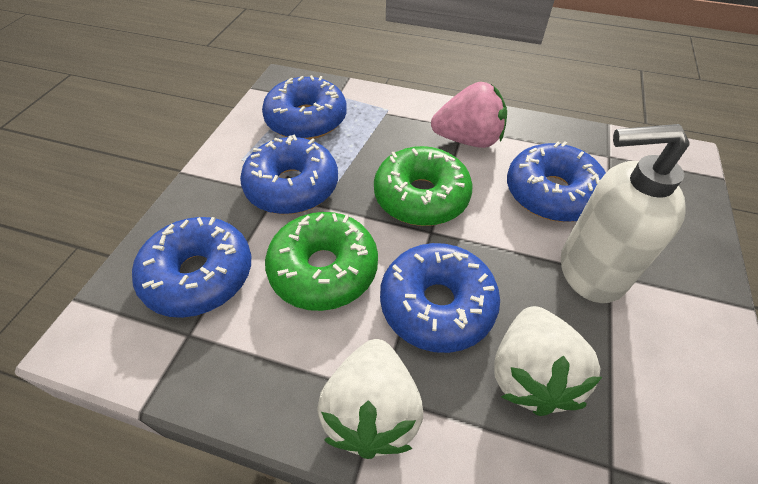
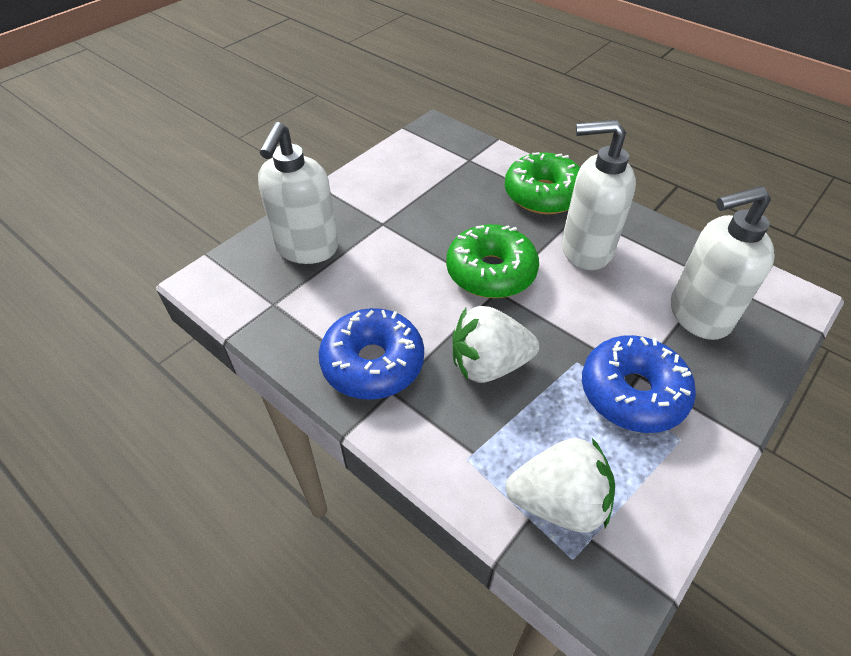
blue donut: [132,217,251,318] [240,134,338,214] [262,75,347,140] [380,243,500,353] [507,142,606,222] = 5 -> [319,308,424,400] [582,335,696,433] = 2
pink strawberry: [431,82,507,148] = 1 -> none = 0
white soap dispenser: [561,124,689,303] = 1 -> [258,122,338,264] [562,120,636,270] [671,186,775,340] = 3

